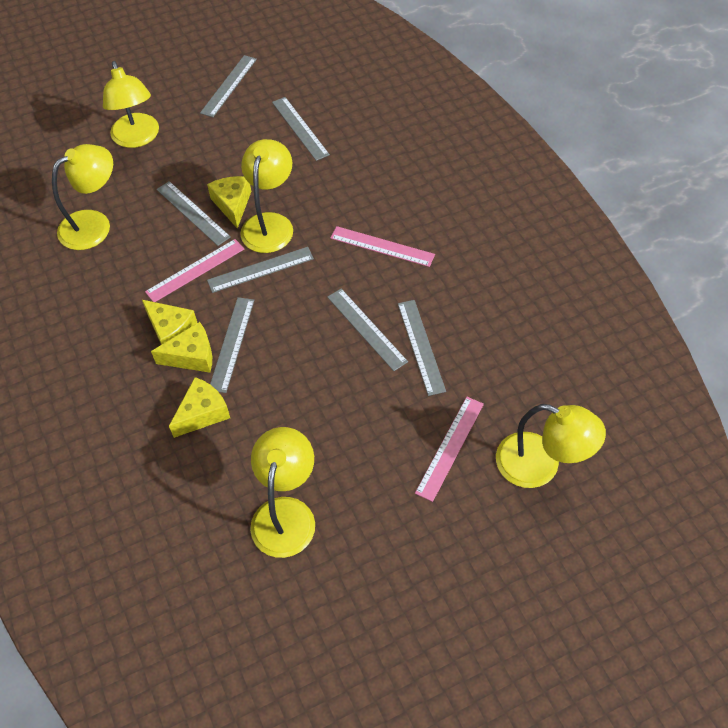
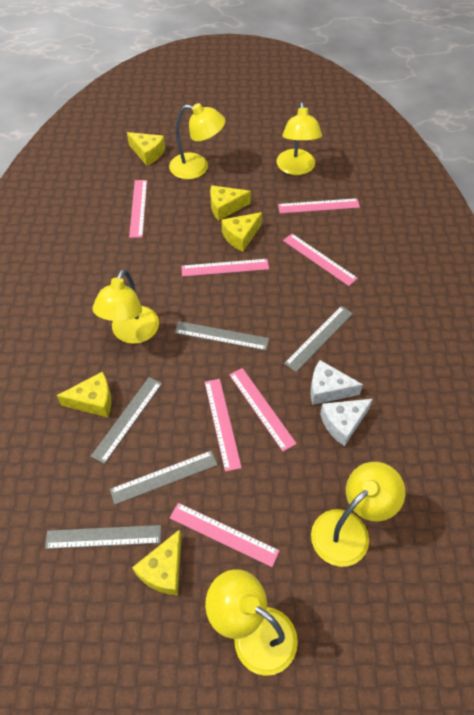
grey ruler: [157,181,231,246] [200,55,257,117] [207,247,314,293] [210,297,254,393] [272,97,330,161] [327,289,408,371] [398,300,446,396] = 7 -> [45,525,161,549] [91,377,162,464] [110,451,218,504] [175,321,269,351] [284,306,353,372] = 5
pink ruler: [145,239,244,302] [330,226,435,267] [415,397,484,502] = 3 -> [129,180,147,238] [170,503,280,567] [181,259,269,277] [205,379,242,472] [229,368,297,451] [278,198,360,214] [283,234,358,286] = 7
white cheese: none = 0 -> [310,360,363,405] [320,399,373,446] = 2
yellow cheese: [142,300,197,345] [151,322,212,373] [169,377,230,438] [207,176,251,229] = 4 -> [57,372,111,417] [127,132,165,166] [132,529,181,595] [210,185,251,221] [222,212,262,251] = 5

